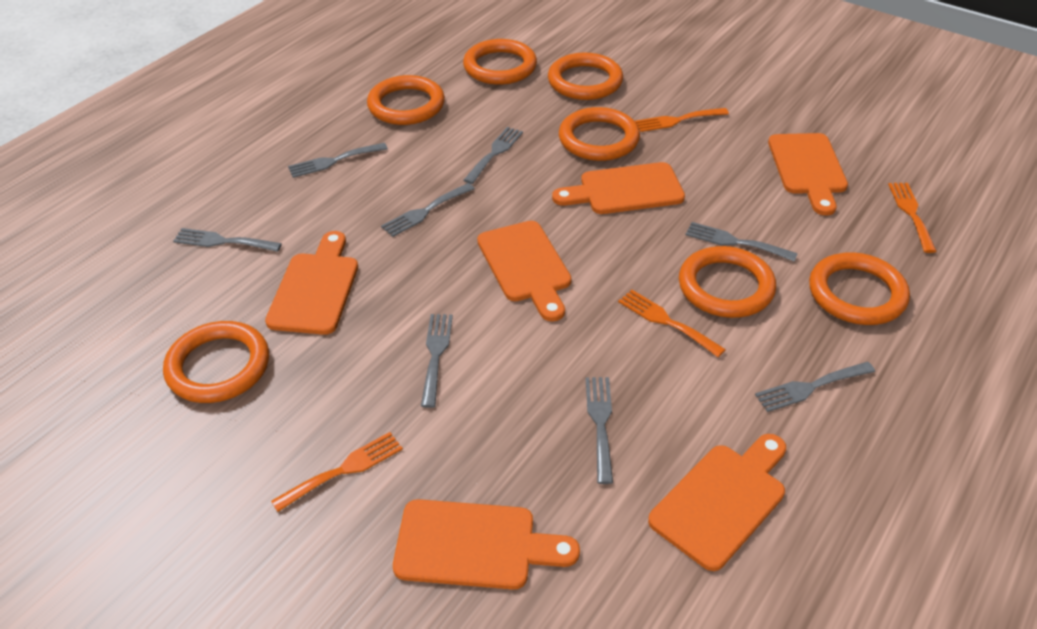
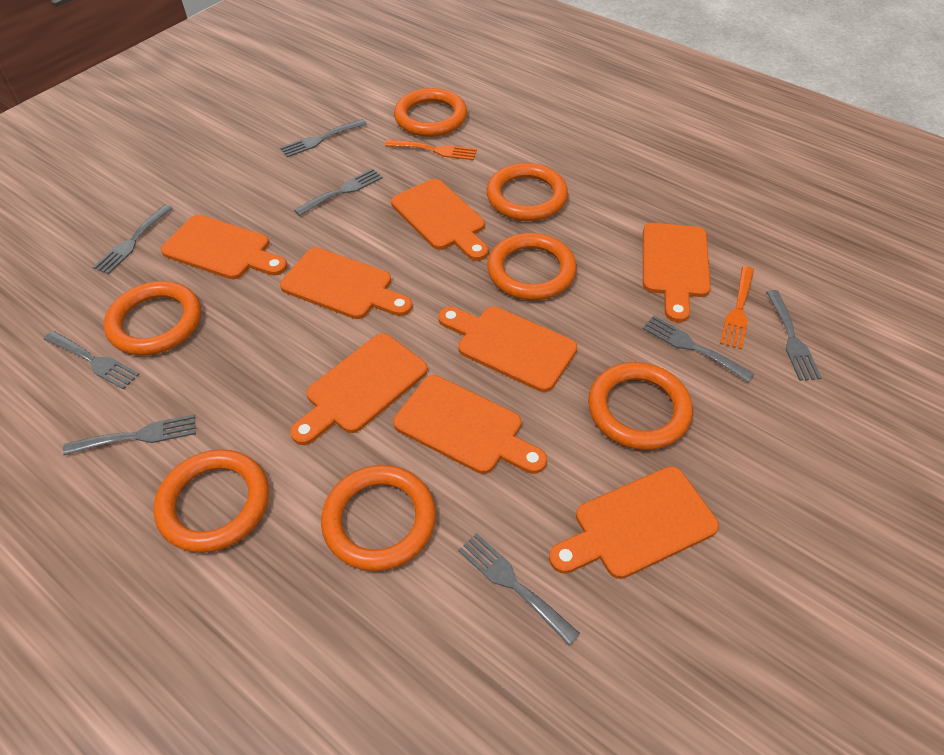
orange cutting board: [265,231,358,335] [393,499,580,590] [477,221,571,321] [552,162,685,214] [648,434,786,571] [768,133,848,215] = 6 -> [161,215,287,279] [280,247,413,319] [290,333,428,445] [391,179,489,261] [393,375,547,474] [438,306,577,392] [549,466,719,579] [643,223,711,322] = 8
orange fork: [271,432,403,512] [618,290,726,357] [635,108,729,132] [888,183,937,253] = 4 -> [385,140,477,160] [720,266,754,350] = 2

